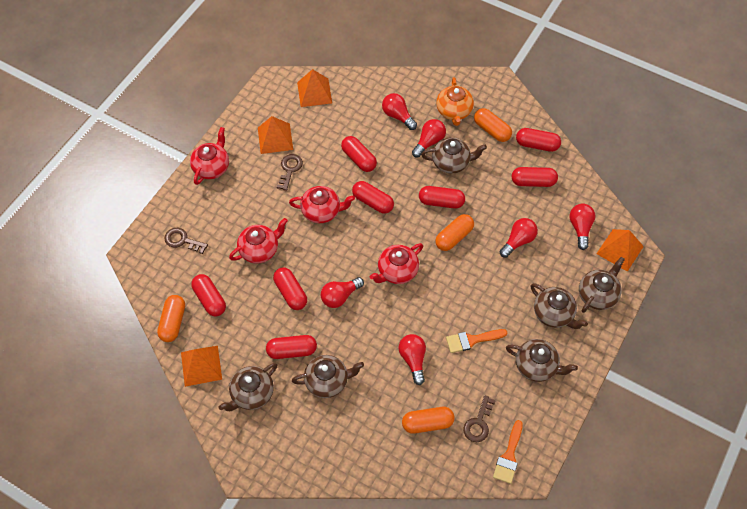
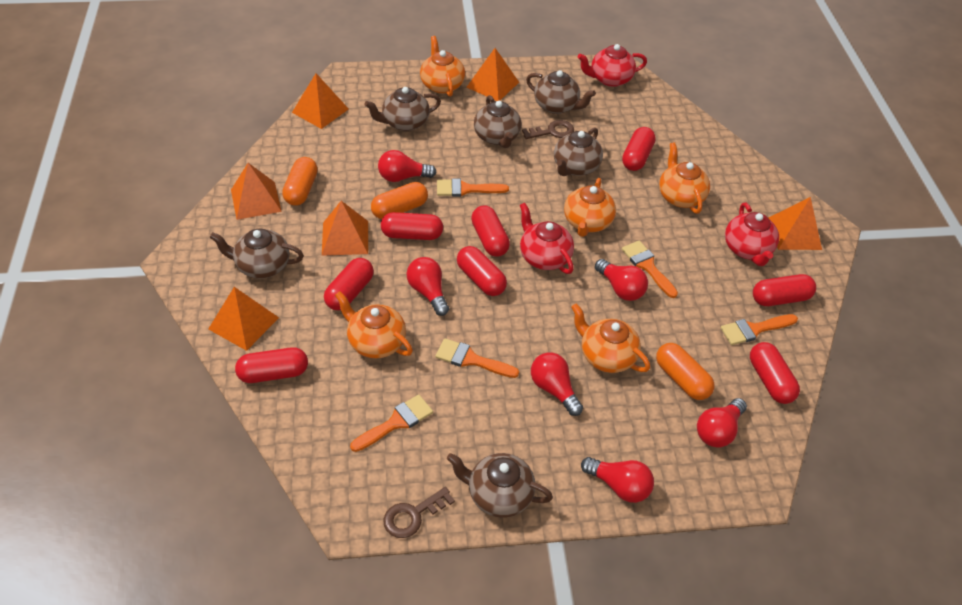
brown key: [164,228,208,254] [277,154,303,191] [463,395,496,442] = 3 -> [383,487,455,538] [522,120,574,139] = 2
orange brush: [446,329,507,353] [493,420,523,484] = 2 -> [350,395,433,452] [435,338,519,378] [437,179,509,197] [622,241,678,298] [721,314,798,345] = 5
orange capsule: [157,295,185,342] [402,407,455,434] [435,214,474,251] [474,108,512,142] = 4 -> [282,157,318,206] [371,182,428,219] [656,343,715,400] = 3
orange pyramid: [181,346,222,387] [258,116,293,154] [297,69,332,107] [596,229,644,272] = 4 -> [208,287,279,351] [231,163,282,220] [292,73,349,129] [322,201,368,256] [466,48,519,101] [768,197,822,250] = 6
orange teapot: [436,77,474,126] = 1 -> [335,291,413,358] [420,36,465,97] [564,178,616,237] [571,303,650,373] [659,142,710,214] = 5
red teapot: [190,127,229,185] [229,218,288,263] [289,186,355,223] [370,243,423,284] = 4 -> [520,203,574,274] [578,44,647,87] [725,203,779,266] = 3

